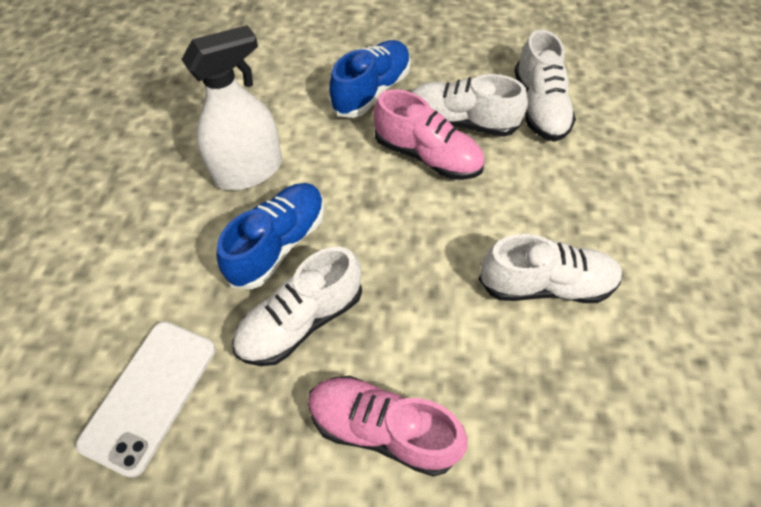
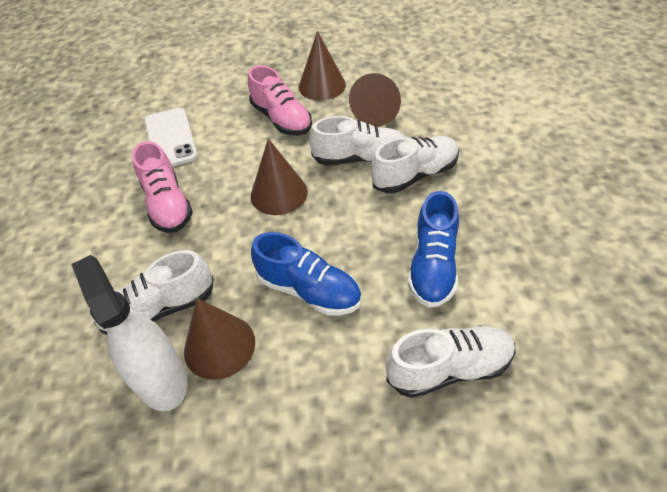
brown cone: none = 0 -> [184,298,255,380] [251,139,308,215] [299,31,346,101] [349,73,401,127] = 4

